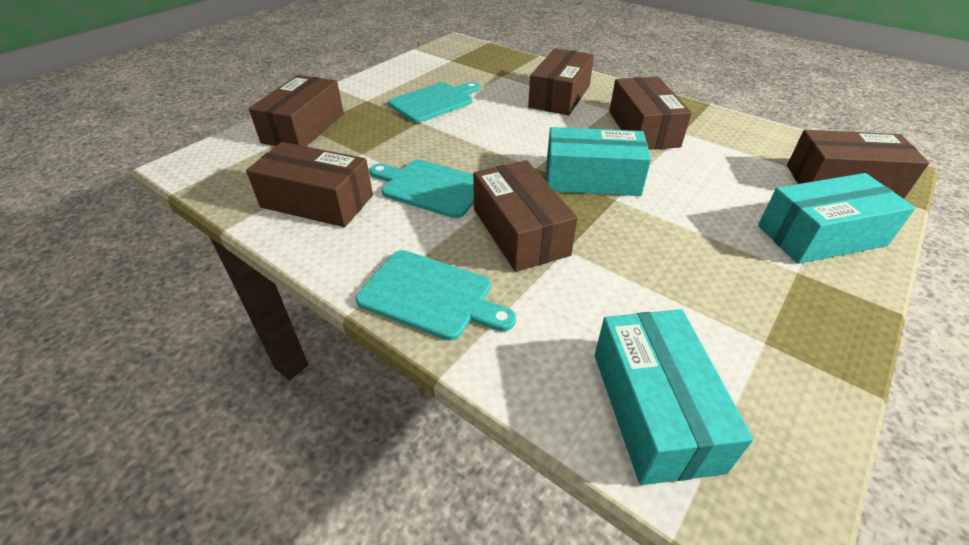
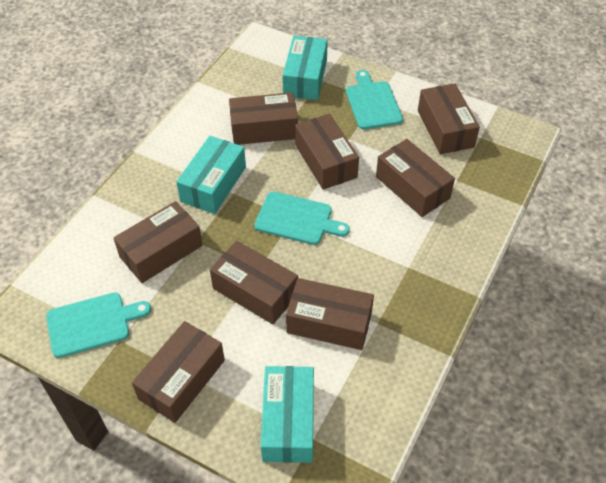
brown box: [246,142,373,227] [249,75,344,146] [473,160,578,272] [528,48,594,116] [609,77,692,150] [787,130,929,199] = 6 -> [113,201,203,283] [132,321,225,423] [210,241,298,324] [229,92,298,145] [286,278,374,350] [295,114,359,190] [376,139,455,217] [418,83,480,154] = 8

